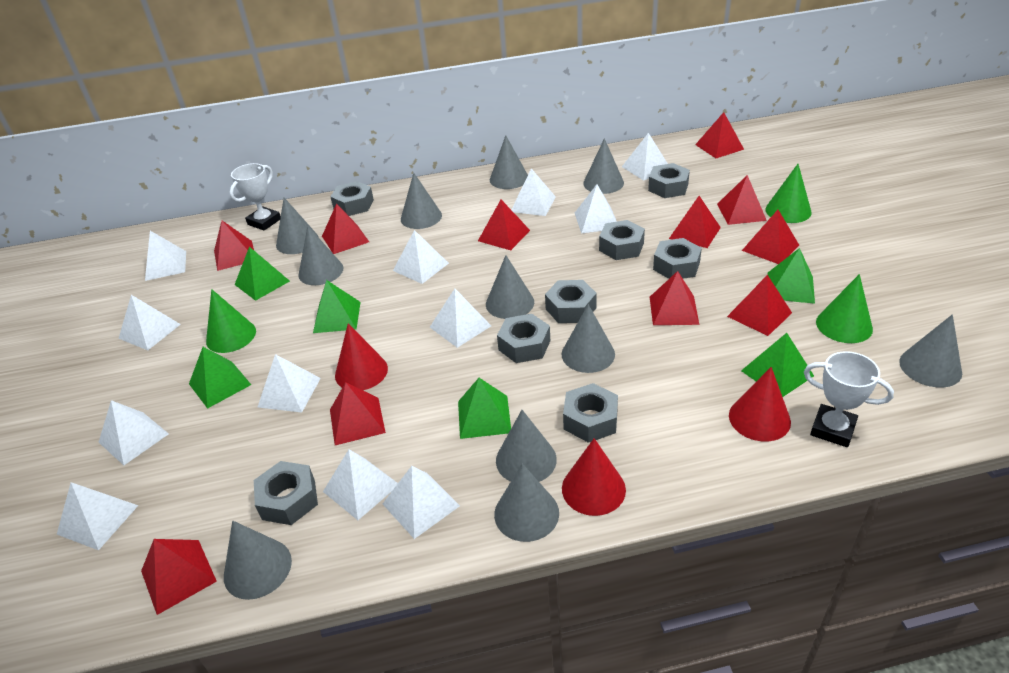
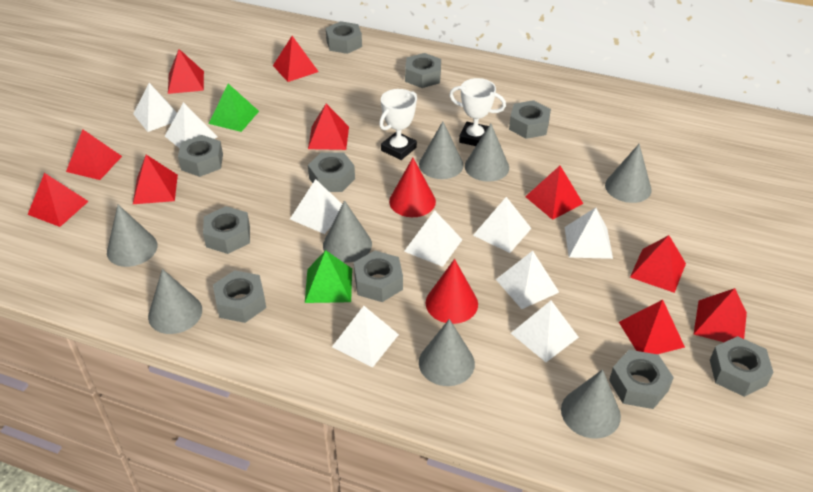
green cone: [206,289,256,353] [766,164,812,223] [816,274,873,343] = 3 -> none = 0
green pyramid: [189,347,251,409] [235,247,290,301] [313,280,361,333] [458,378,511,439] [741,333,814,397] [768,248,815,304] = 6 -> [209,84,259,132] [305,250,352,303] = 2
grey cone: [224,521,292,600] [276,198,318,254] [298,226,344,285] [401,173,442,229] [486,255,534,319] [490,135,528,189] [494,463,559,542] [496,410,557,482] [562,304,615,373] [583,138,624,194] [899,314,962,387] = 11 -> [107,205,158,267] [148,269,202,334] [323,200,372,263] [419,121,463,179] [419,319,475,386] [465,123,509,182] [561,369,621,439] [605,144,652,203] = 8
grey nut: [254,461,318,525] [330,181,374,216] [497,314,550,363] [545,280,597,323] [563,383,618,443] [599,220,645,260] [648,163,690,198] [653,238,702,279] = 8 -> [178,135,223,177] [203,206,250,254] [213,270,266,323] [308,152,355,192] [326,21,362,54] [354,250,403,302] [405,53,441,88] [509,100,551,139] [609,350,674,409] [710,336,774,397] = 10
red cone: [335,323,388,390] [562,438,626,516] [729,367,791,442] = 3 -> [389,158,436,217] [426,259,478,324] = 2
red pyramid: [141,539,217,615] [214,221,254,271] [322,203,369,254] [330,382,386,445] [478,200,530,250] [650,271,699,325] [669,196,721,248] [695,112,744,158] [717,175,767,225] [727,275,792,336] [742,210,799,264] = 11 -> [28,173,89,227] [66,130,122,180] [133,155,178,204] [168,49,204,94] [273,36,319,82] [308,104,349,150] [525,166,583,220] [619,300,685,354] [630,235,686,293] [694,288,747,342] = 10
white pyramid: [57,482,138,550] [99,400,169,465] [118,295,181,350] [145,231,186,281] [258,354,321,412] [323,449,398,520] [383,466,460,539] [393,230,449,284] [430,289,491,348] [511,169,556,216] [575,184,617,234] [622,133,668,181] = 12 -> [133,83,177,132] [165,102,217,148] [290,179,342,234] [332,306,399,368] [404,210,463,267] [473,197,532,253] [496,251,559,309] [511,301,579,362] [565,208,613,259] = 9

